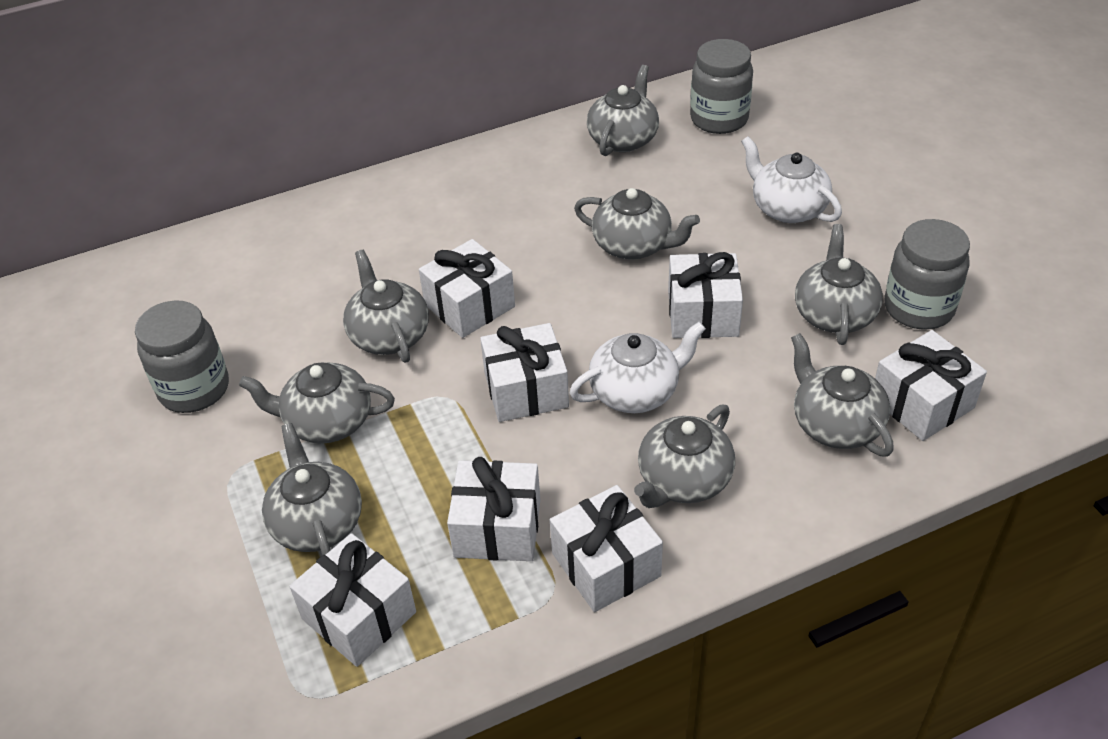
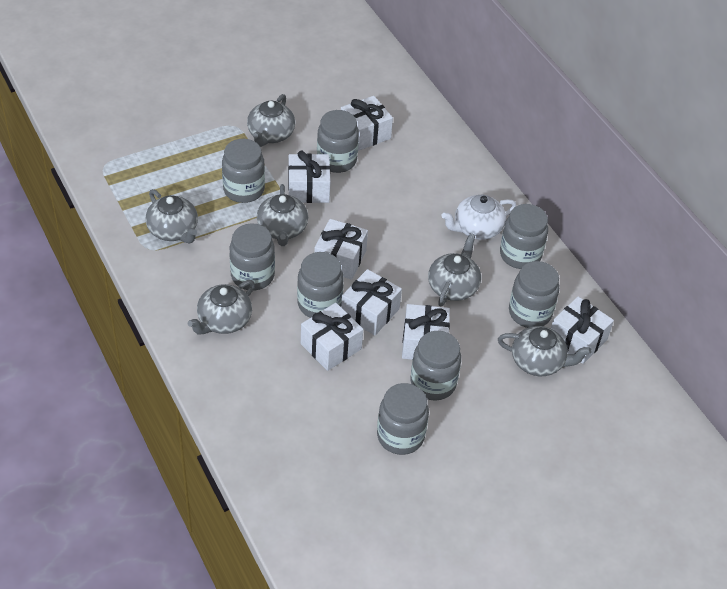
grey jar: [135,300,229,413] [690,39,753,134] [884,219,970,330] = 3 -> [222,139,265,203] [230,223,275,291] [297,252,344,318] [317,110,359,173] [377,383,429,455] [411,331,461,400] [500,204,548,269] [509,261,559,328] = 8
grey teapot: [239,362,395,444] [262,423,362,555] [343,250,429,363] [574,188,700,259] [587,65,659,156] [634,405,735,508] [791,333,894,457] [795,224,883,345] = 8 -> [146,189,198,243] [188,280,255,334] [247,94,295,147] [257,184,308,246] [428,233,481,306] [498,326,591,376] = 6
white teapot: [570,322,706,413] [741,136,842,223] = 2 -> [442,194,516,240] = 1

